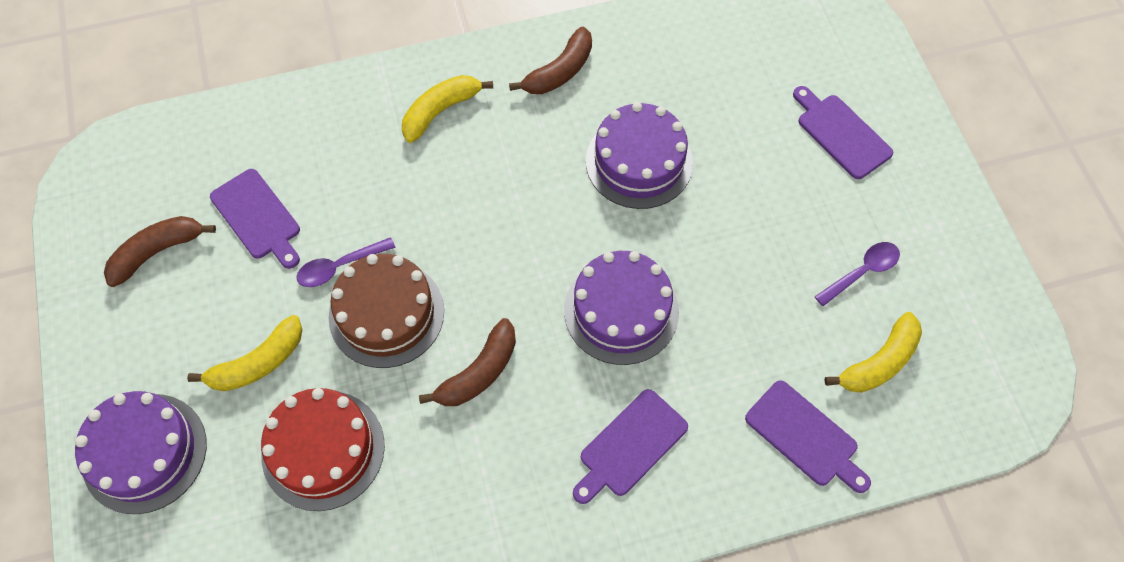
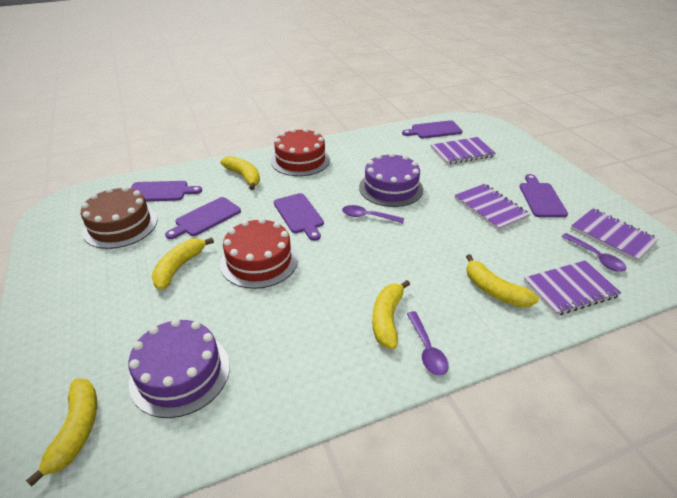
brown banana: [104,216,216,287] [419,318,516,406] [509,27,592,94] = 3 -> none = 0
purple cake: [75,391,207,514] [564,251,679,365] [586,102,693,209] = 3 -> [129,319,230,418] [359,153,423,207] = 2
purple cutting board: [210,169,300,269] [573,389,688,504] [745,380,871,493] [793,86,893,179] = 4 -> [130,181,202,202] [165,197,241,239] [274,193,324,241] [402,120,462,138] [519,174,568,217] = 5
purple notebook: none = 0 -> [431,137,496,165] [454,184,530,231] [524,260,621,316] [571,208,659,262] = 4
purple spoon: [296,237,396,287] [814,242,900,306] = 2 -> [342,205,404,223] [407,311,449,375] [561,233,626,272] = 3
red cake: [261,388,385,511] = 1 -> [220,218,298,289] [271,128,330,176] = 2
yellow banana: [187,315,302,391] [402,75,493,143] [824,312,922,393] = 3 -> [26,378,97,487] [152,238,214,290] [220,156,260,190] [372,280,410,349] [466,254,539,308] = 5

